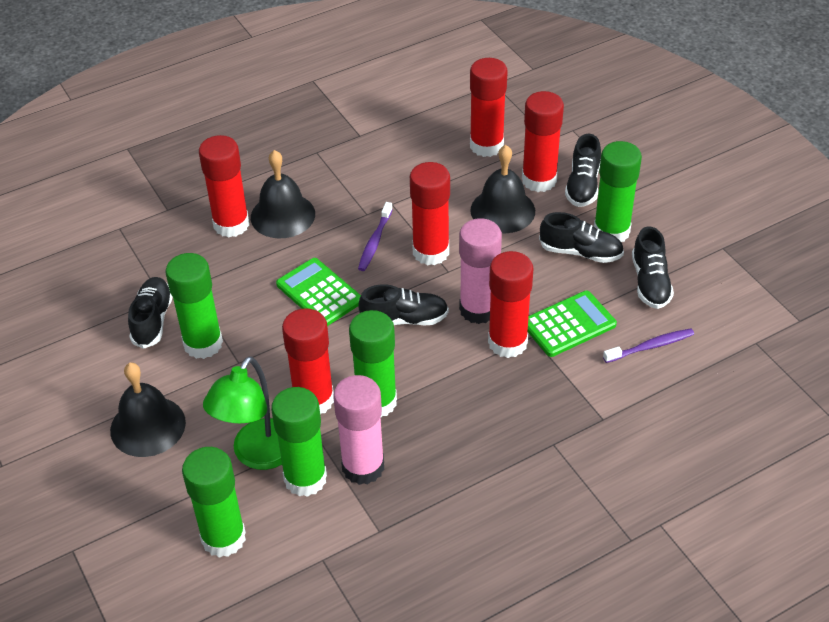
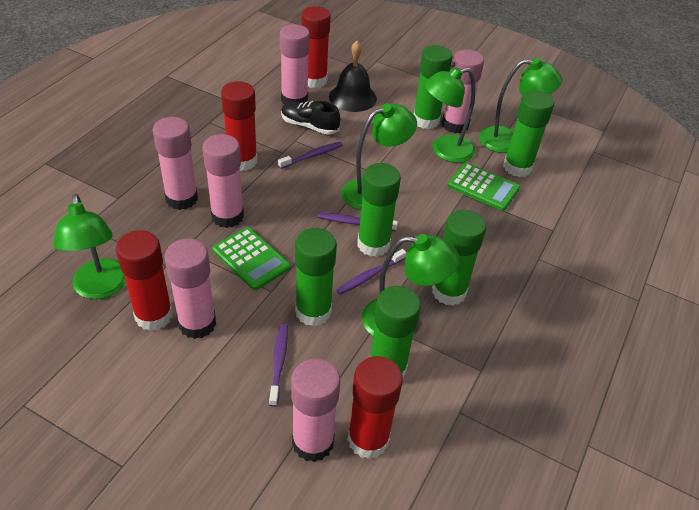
black bell: [110,363,186,457] [251,150,315,238] [470,145,535,233] = 3 -> [329,40,377,112] = 1
black shoe: [128,277,173,349] [358,284,449,326] [539,212,624,263] [565,134,601,207] [632,226,674,309] = 5 -> [281,101,341,135] = 1
green glue stick: [165,253,223,359] [182,447,246,558] [271,387,327,497] [349,310,397,417] [594,141,642,242] = 5 -> [295,228,337,326] [357,163,401,257] [370,286,421,379] [414,45,453,129] [432,210,486,306] [503,91,554,177] = 6
green lamp: [203,356,282,470] = 1 -> [53,194,126,299] [341,103,417,210] [362,234,460,336] [424,67,475,163] [479,58,562,153] = 5
pink glue stick: [333,375,384,485] [459,218,502,324] = 2 -> [153,117,198,210] [164,239,216,339] [203,134,244,228] [280,24,310,104] [291,358,340,462] [442,49,484,133] = 6
purple toothbrush: [358,202,393,271] [603,328,694,363] = 2 -> [269,324,288,407] [278,142,343,169] [318,213,398,231] [336,249,407,295] = 4
red glue stick: [199,135,249,237] [282,308,334,414] [410,162,450,266] [470,58,508,157] [488,251,534,358] [522,91,564,192] = 6 -> [116,230,173,331] [221,81,257,171] [301,6,331,88] [348,356,403,459] = 4

